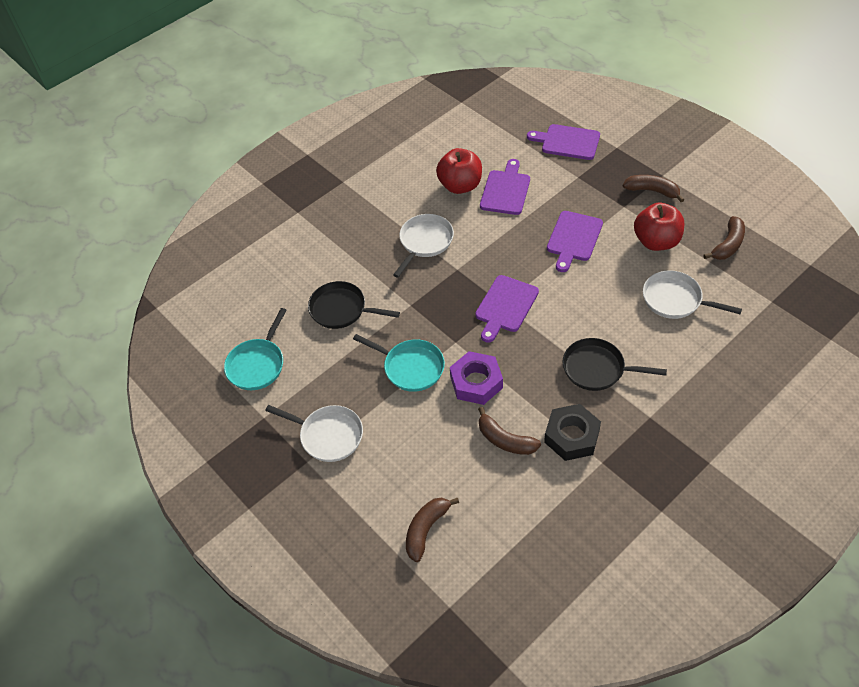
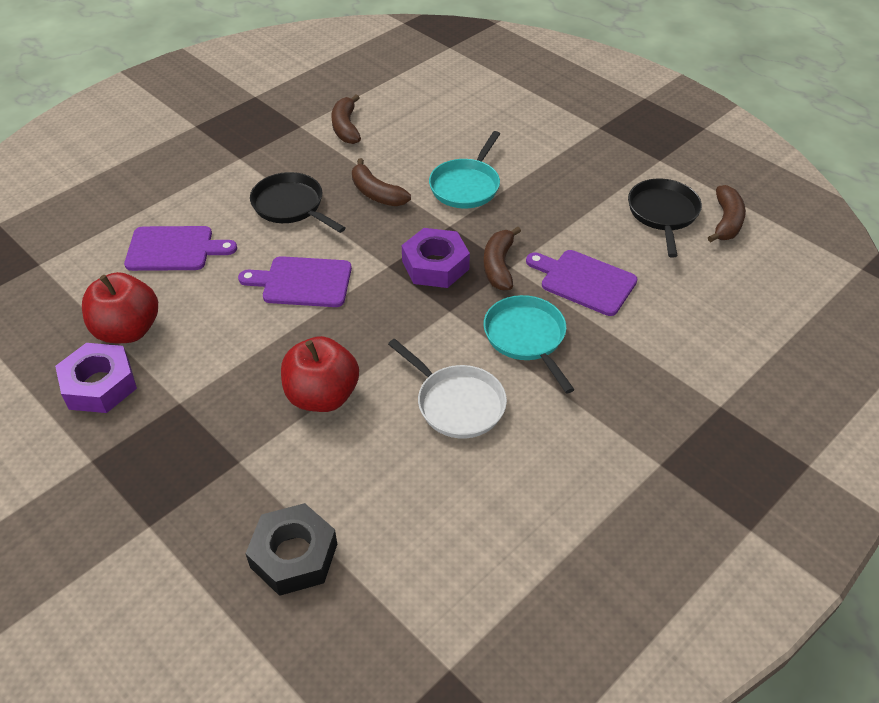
purple cutting board: [475,275,539,343] [480,159,530,215] [527,124,600,160] [547,211,603,272] = 4 -> [124,226,237,271] [238,256,352,307] [526,250,638,316] = 3
purple nut: [450,351,503,405] = 1 -> [55,343,137,413] [402,228,470,288] = 2
white pan: [265,405,363,462] [393,214,454,278] [643,270,742,319] = 3 -> [388,339,507,438] = 1

